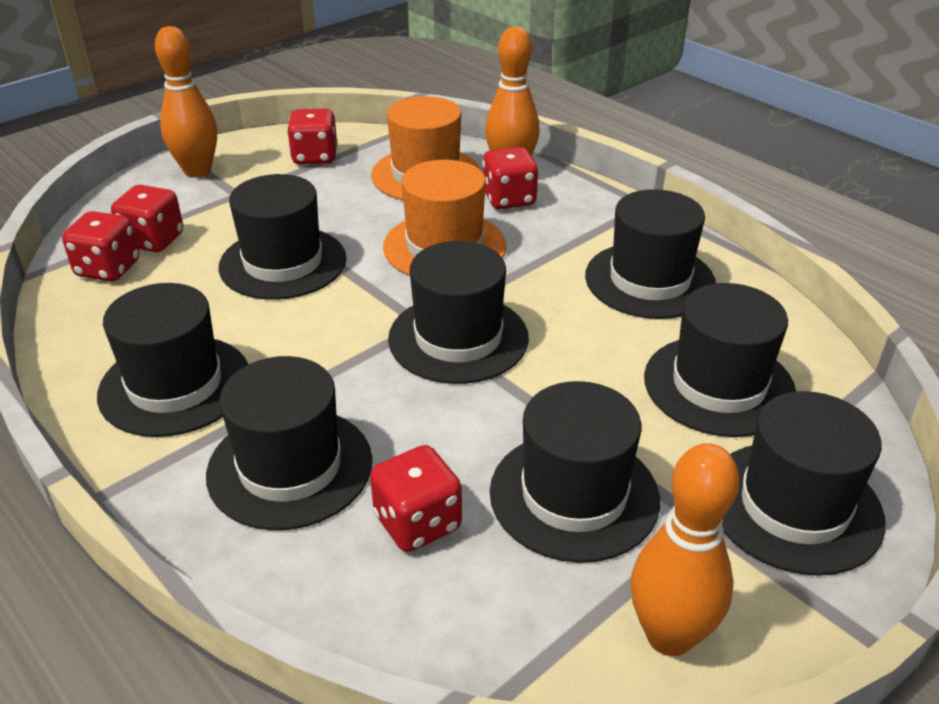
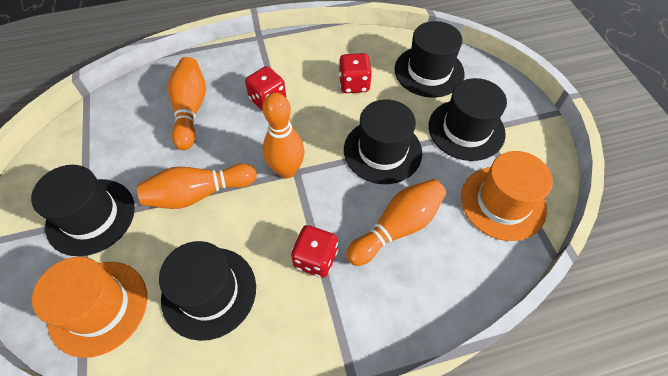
black hat: [97,283,248,437] [206,356,372,530] [218,174,346,300] [388,241,529,384] [490,381,660,563] [585,189,716,319] [644,283,796,437] [722,391,886,576] = 8 -> [31,165,135,256] [159,241,256,341] [344,99,422,184] [394,21,465,97] [428,78,507,161] = 5
orange bowling pin: [155,26,217,178] [485,26,540,156] [630,443,740,656] = 3 -> [137,163,257,209] [168,57,206,150] [262,93,305,178] [346,179,446,266] = 4
red dice: [62,211,139,282] [111,185,183,252] [287,109,338,164] [370,445,462,552] [482,147,539,209] = 5 -> [245,66,286,111] [291,225,338,278] [339,53,372,93] = 3

